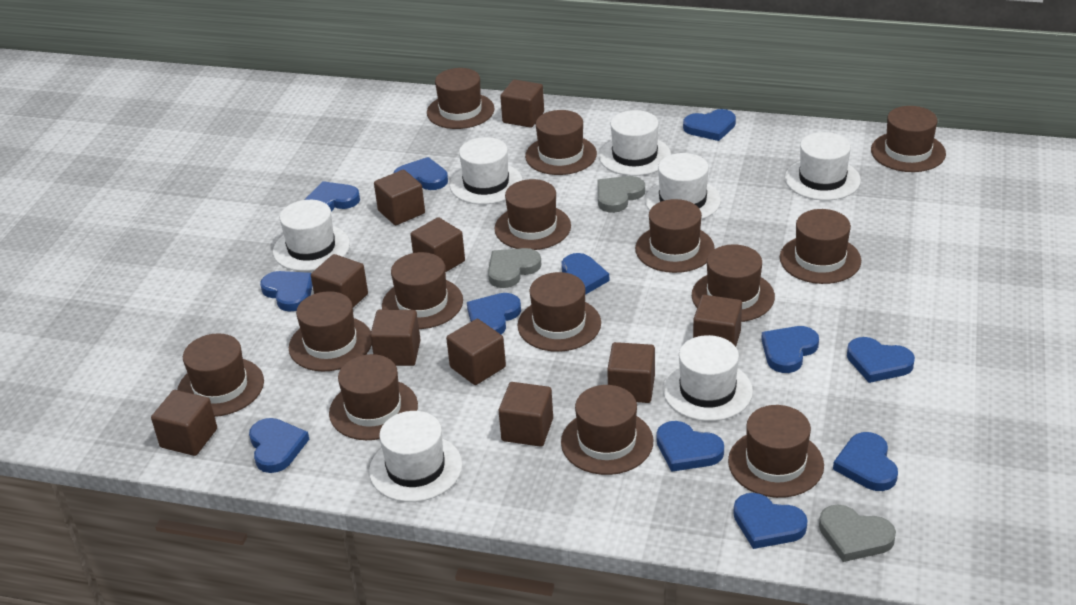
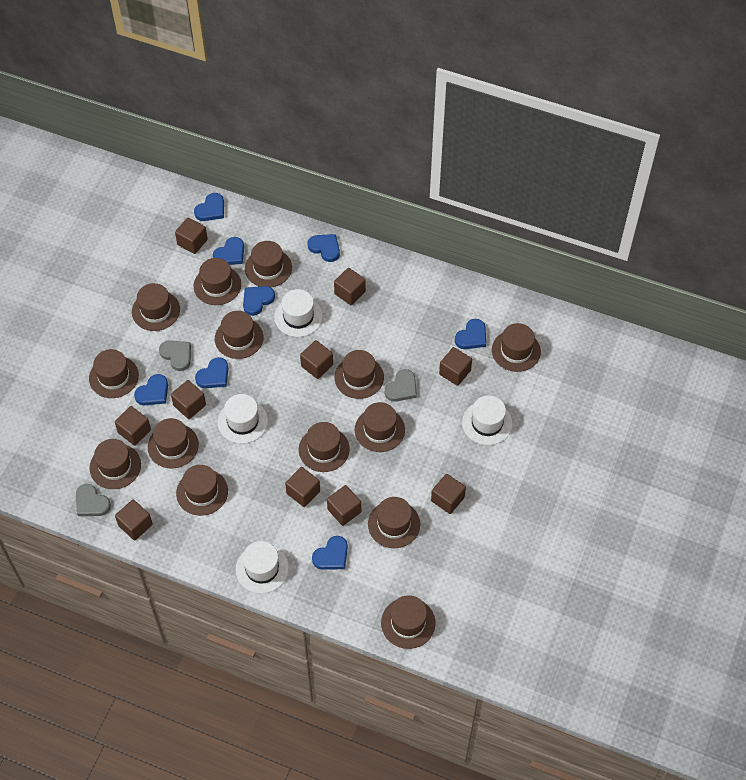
blue heart: [249,418,309,473] [260,271,313,312] [305,181,360,211] [394,157,448,190] [467,293,521,334] [562,253,609,295] [657,421,724,472] [683,109,736,141] [733,493,808,549] [761,326,819,373] [833,432,898,491] [847,337,915,383] = 12 -> [134,374,168,405] [194,193,224,221] [195,357,229,388] [213,237,244,265] [243,286,275,316] [308,234,340,262] [312,536,348,570] [455,319,486,349] = 8
white hat: [273,200,350,271] [369,411,462,502] [450,137,523,204] [599,110,671,176] [645,153,721,220] [663,335,753,421] [785,132,861,201] = 7 -> [218,394,268,444] [236,541,289,594] [274,289,323,337] [462,395,513,445] = 4

